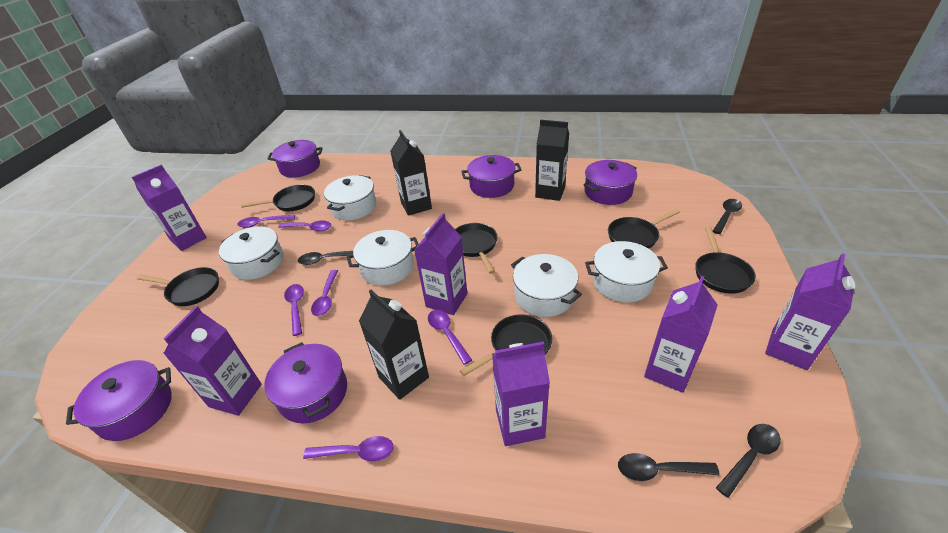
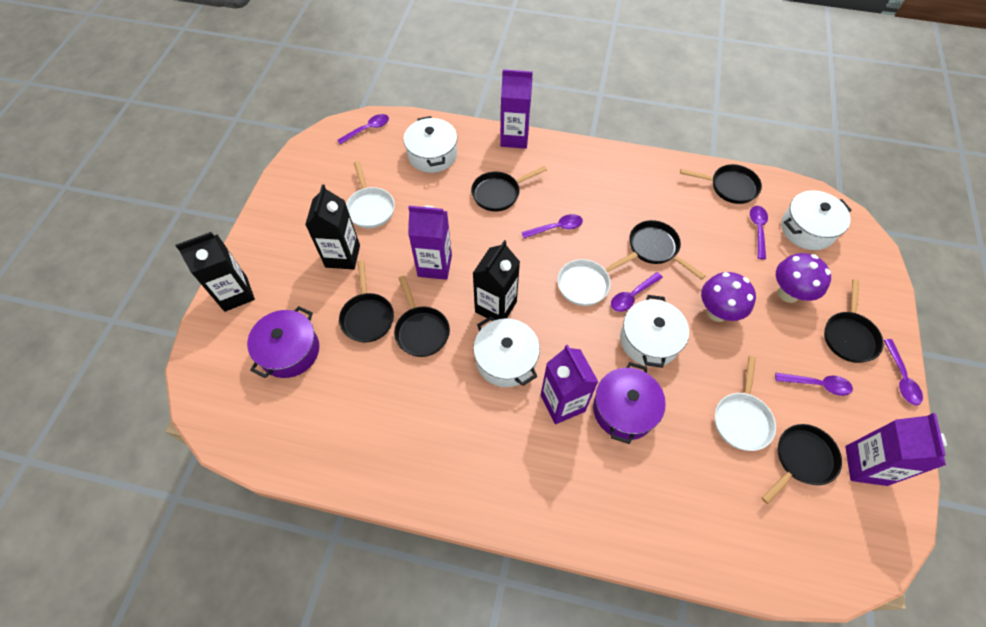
black pan: [136,267,219,306] [241,184,315,211] [455,223,498,274] [460,314,552,376] [608,209,680,249] [695,226,756,294] = 6 -> [339,260,394,343] [394,276,450,357] [471,166,547,211] [629,220,705,280] [680,164,762,204] [762,424,842,504] [824,279,884,363] = 7
black spoon: [298,251,353,265] [618,453,720,481] [713,199,742,234] [716,424,781,498] = 4 -> none = 0
purple carton: [131,165,207,251] [163,306,262,416] [414,213,467,315] [492,341,550,446] [644,276,718,393] [765,253,855,370] = 6 -> [408,206,452,280] [500,69,533,149] [541,344,598,424] [845,413,947,486] = 4
purple mushroom: none = 0 -> [701,272,756,322] [776,253,831,303] = 2
purple pot: [66,360,172,441] [264,342,347,423] [267,140,323,178] [461,155,522,198] [584,160,637,205] = 5 -> [247,306,319,378] [593,362,666,444] = 2
white pan: none = 0 -> [346,161,395,228] [557,252,638,306] [715,356,776,451] = 3
white pot: [219,226,283,280] [324,175,376,220] [347,230,419,286] [511,254,582,317] [585,241,668,302] = 5 -> [403,116,457,173] [473,316,540,387] [620,295,689,368] [781,190,852,250] = 4

